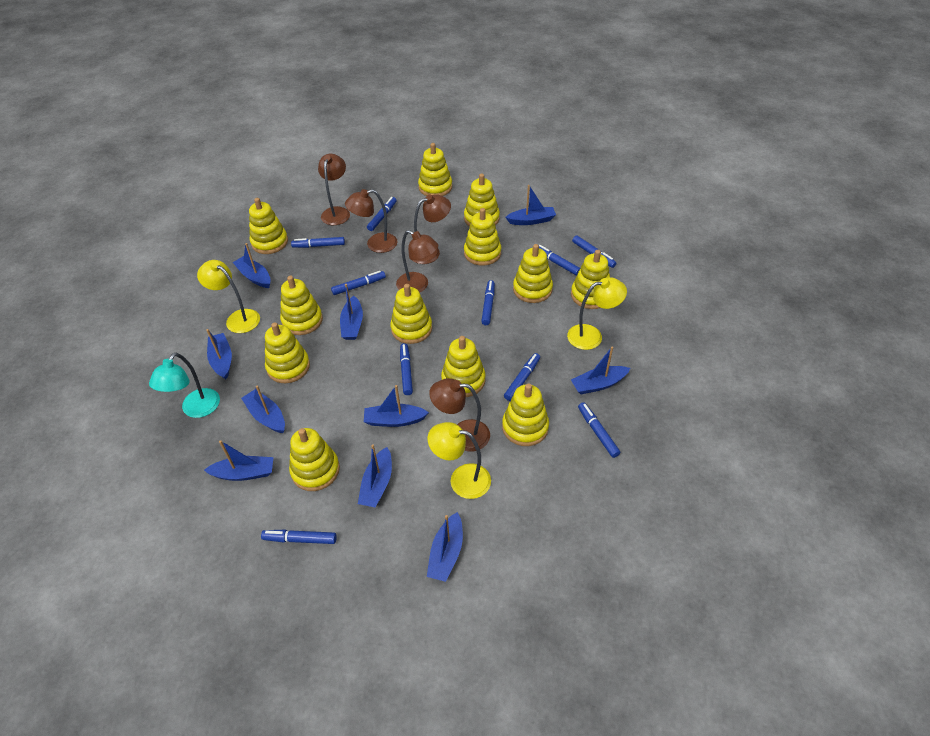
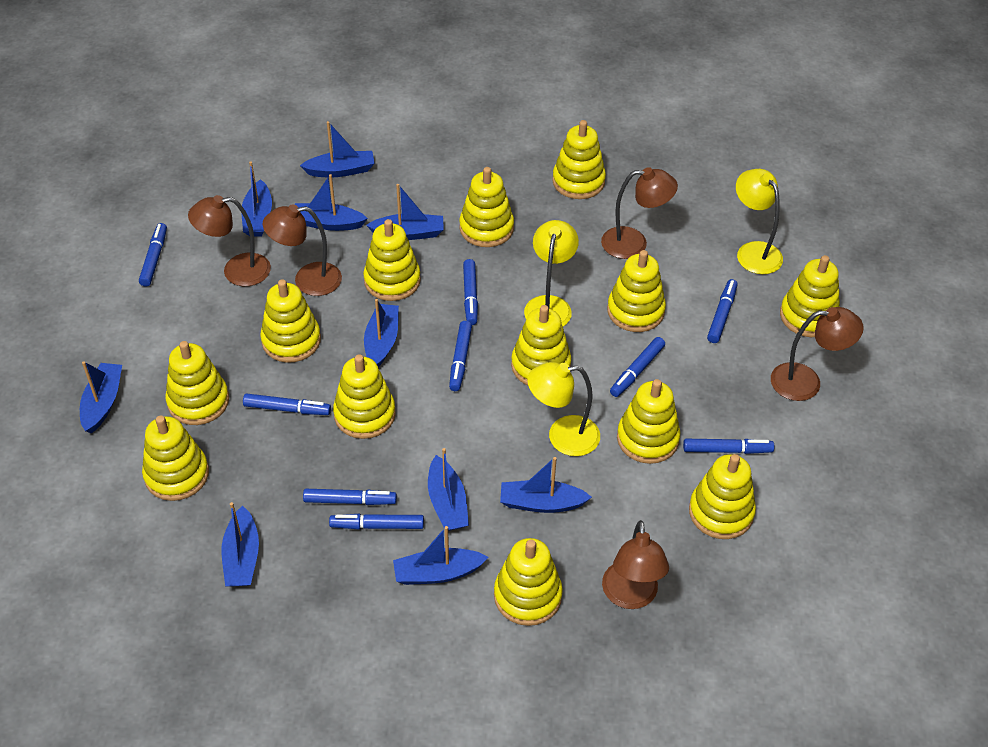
blue marker: [261,530,337,544] [291,237,345,248] [331,271,386,295] [367,197,397,231] [400,343,413,395] [481,280,495,325] [504,353,540,401] [539,245,581,275] [572,235,617,268] [578,402,620,458] = 10 -> [139,223,167,287] [243,393,331,415] [303,489,397,505] [329,514,424,529] [449,321,472,391] [463,259,478,325] [610,337,665,397] [683,439,774,454] [707,279,738,343] = 9
turquoise lamp: [149,353,220,418] = 1 -> none = 0
yellow stacking toy: [249,198,288,254] [265,322,310,383] [280,276,323,335] [289,428,340,491] [390,284,432,344] [418,143,452,196] [441,336,485,397] [464,174,500,226] [464,208,501,266] [502,383,549,446] [513,244,553,303] [571,250,610,309] = 12 -> [142,415,209,501] [165,341,229,425] [260,279,321,363] [333,354,396,439] [363,219,421,301] [459,167,514,247] [494,538,563,626] [511,305,571,385] [552,120,606,199] [607,250,666,332] [617,379,680,464] [689,454,756,539] [780,255,840,337] = 13

